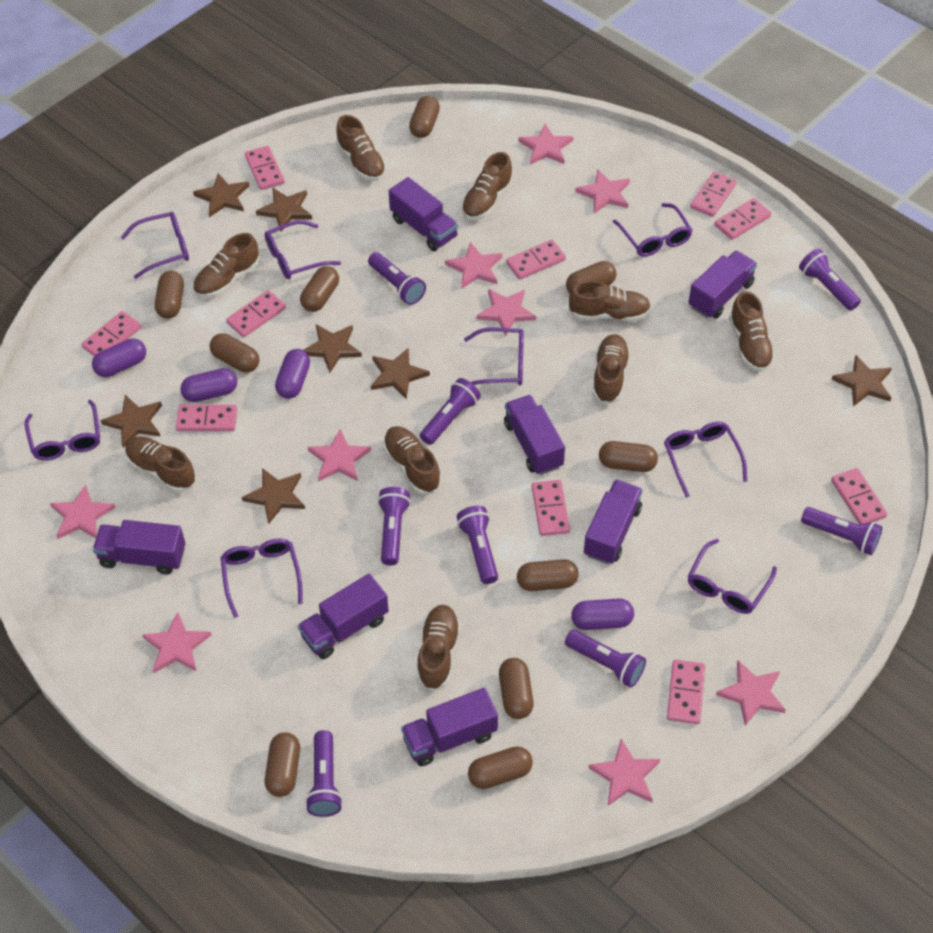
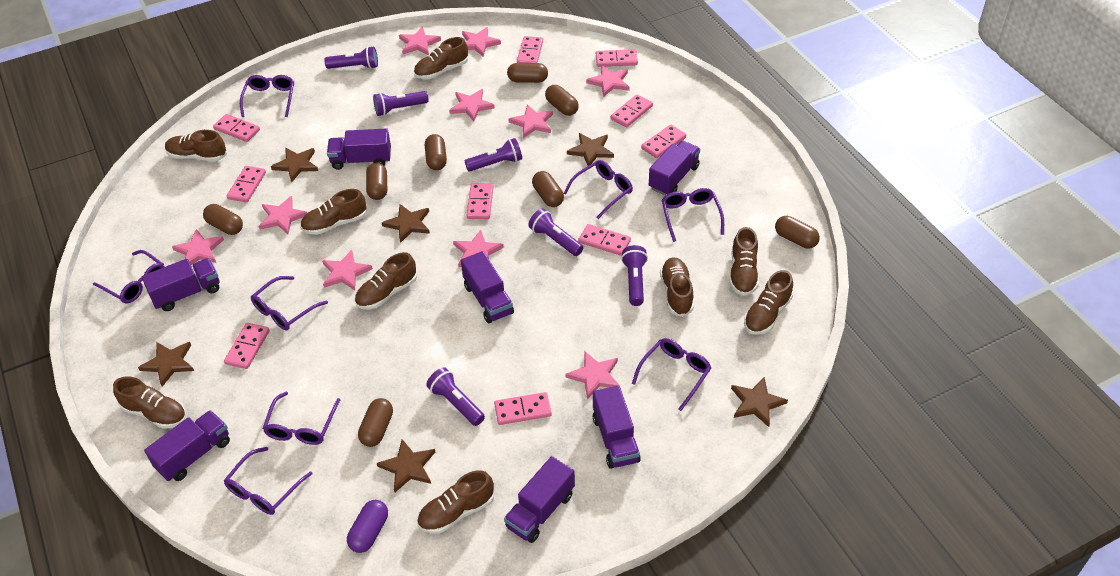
brown capsule: [155,271,184,319] [209,333,259,373] [265,732,300,797] [300,266,339,312] [409,96,440,138] [468,746,533,789] [499,658,534,719] [517,559,579,591] [566,261,616,293] [599,441,658,472] = 10 -> [203,204,243,235] [358,398,393,447] [366,163,387,200] [425,134,447,170] [507,63,548,83] [532,171,564,207] [545,85,579,116] [775,216,820,249] = 8
brown star: [101,395,162,448] [193,173,249,217] [242,468,305,525] [256,188,312,232] [304,325,362,373] [371,347,430,400] [831,355,892,406] = 7 -> [138,342,194,387] [271,148,318,183] [377,439,435,492] [382,204,430,243] [567,133,614,166] [731,377,788,427] = 6
pink star: [50,484,116,539] [143,612,211,673] [308,429,371,482] [445,242,502,288] [476,289,536,336] [518,124,573,165] [575,169,630,214] [588,739,660,806] [716,661,786,726] = 9 -> [172,229,224,265] [259,196,308,234] [322,250,373,291] [399,27,441,55] [449,89,495,121] [453,230,504,267] [462,27,501,57] [509,104,553,138] [565,351,620,399] [586,65,630,97] = 10
purple capsule: [92,339,146,377] [180,368,237,402] [275,349,310,399] [571,598,634,630] = 4 -> [347,500,388,553] = 1
purple flashlight: [305,730,343,817] [368,252,426,305] [377,487,411,565] [420,378,481,445] [456,506,498,584] [565,630,646,687] [799,249,861,311] [801,507,883,555] = 8 -> [324,46,378,69] [373,91,429,116] [426,367,485,426] [465,138,522,172] [528,208,583,256] [621,245,648,306] = 6

